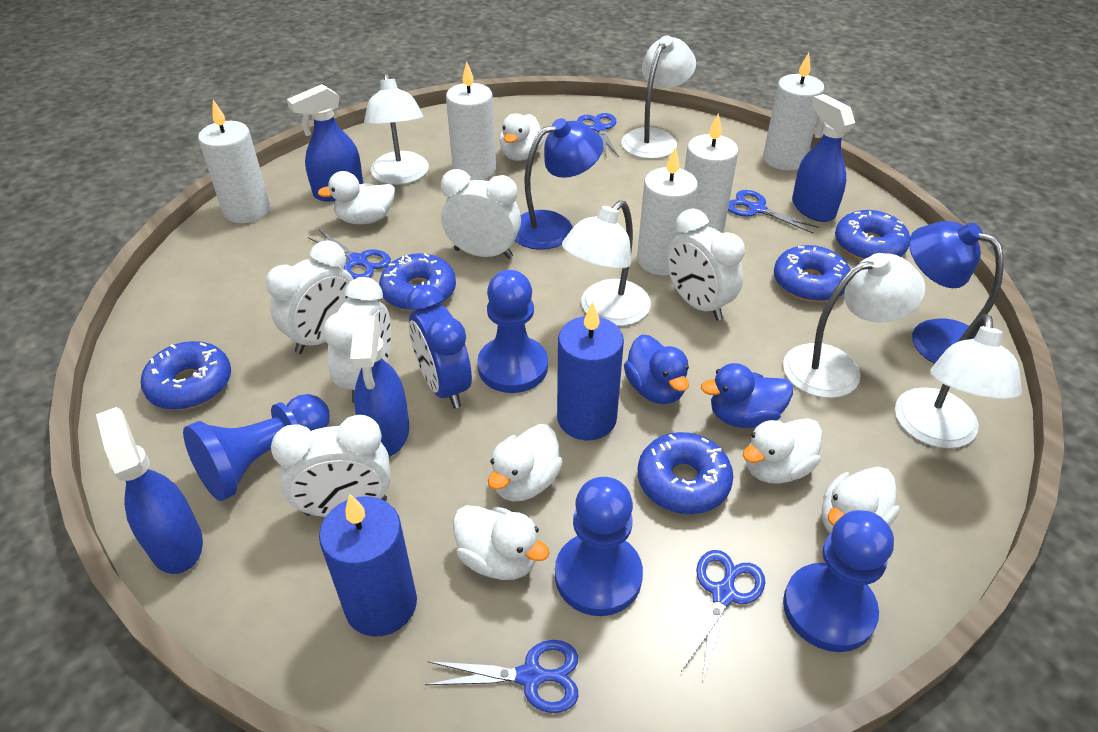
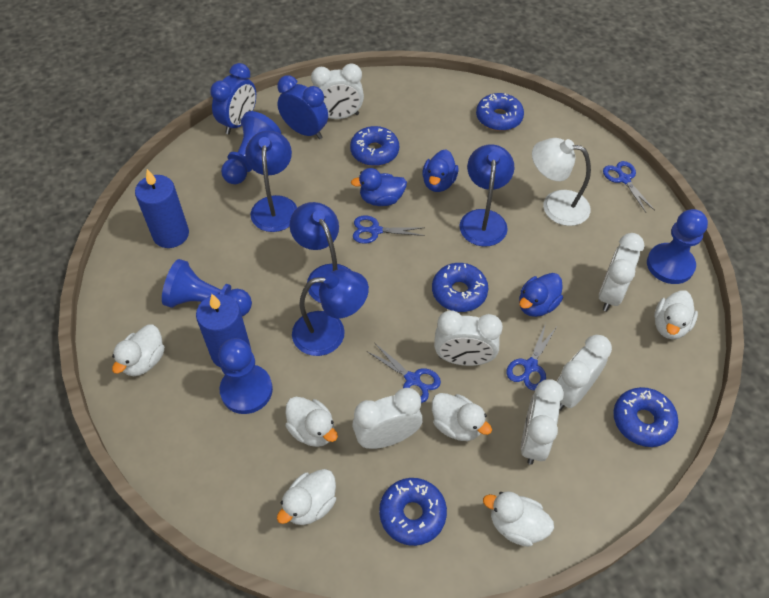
blue clock: [407,284,472,409] = 1 -> [210,63,256,134] [277,75,328,139] = 2
blue duck: [624,334,689,404] [701,363,793,428] = 2 -> [351,168,407,206] [422,149,458,192] [519,273,563,317] = 3
blue lamp: [515,118,603,250] [909,221,1004,364] = 2 -> [245,131,297,232] [290,202,350,303] [292,269,369,356] [459,144,514,246] = 4
blue scissors: [308,230,391,279] [425,640,578,713] [577,113,619,157] [680,550,765,682] [728,190,819,233] = 5 -> [353,215,425,244] [367,344,441,403] [506,323,556,390] [603,161,655,212] = 4
blue spray bottle: [96,407,203,574] [287,84,363,202] [350,316,409,457] [792,94,855,222] = 4 -> none = 0
white candle: [198,100,270,223] [446,62,496,181] [637,147,698,275] [684,113,738,232] [763,53,824,171] = 5 -> none = 0
white clock: [266,240,354,354] [271,415,391,517] [323,277,391,403] [441,169,521,259] [667,209,745,321] = 5 -> [311,63,364,119] [352,388,423,449] [434,311,503,366] [521,379,564,465] [556,335,612,410] [599,233,645,311] = 6
white lamp: [364,72,429,185] [562,200,651,326] [621,36,696,159] [783,253,925,398] [895,314,1022,448] = 5 -> [532,138,591,226] = 1

